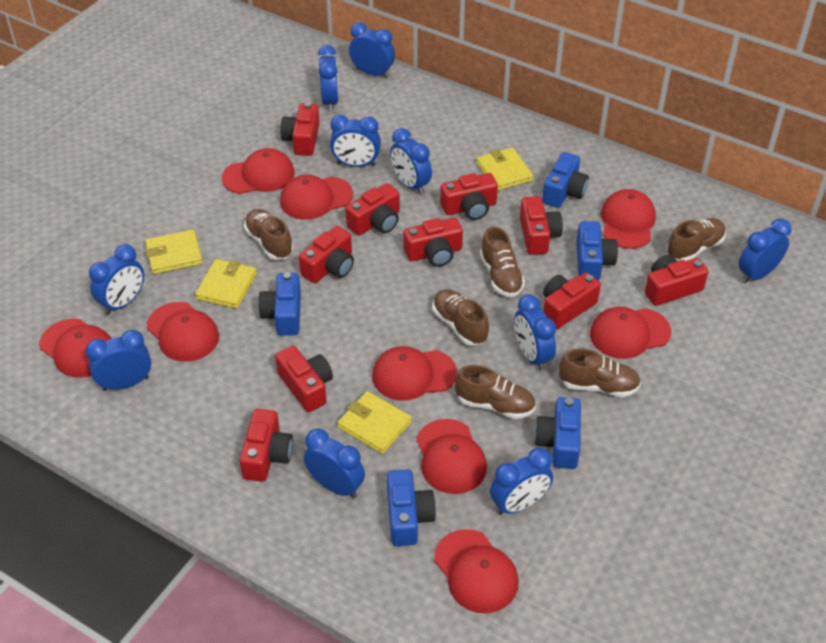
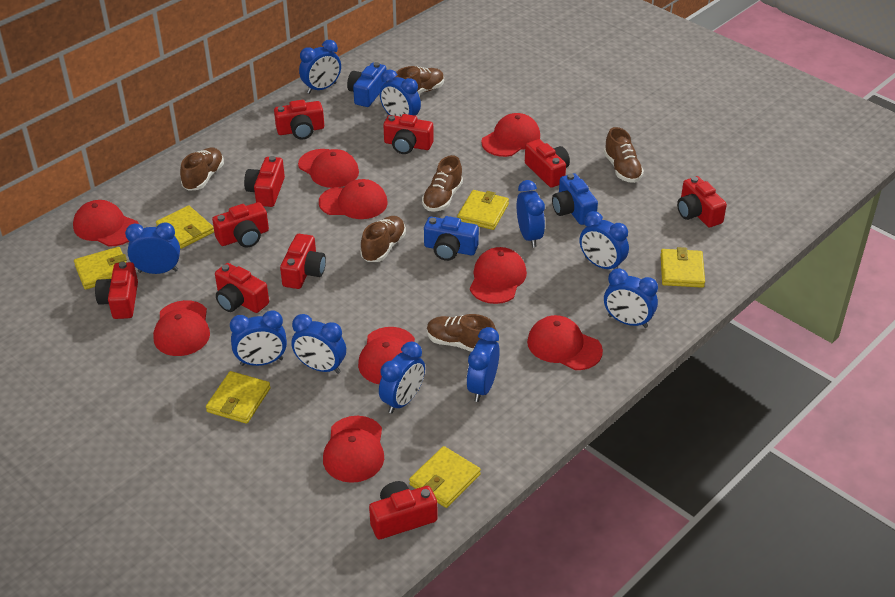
blue camera: [258,272,301,336] [387,470,436,546] [534,397,581,469] [542,152,589,208] [576,221,618,281] = 5 -> [347,62,387,107] [424,216,479,261] [552,173,598,225] = 3
yellow wallet: [145,230,203,274] [195,259,257,309] [338,391,412,454] [477,147,533,191] = 4 -> [74,247,127,290] [156,205,214,249] [206,371,271,424] [409,446,481,508] [457,190,509,230] [661,247,705,288] = 6

